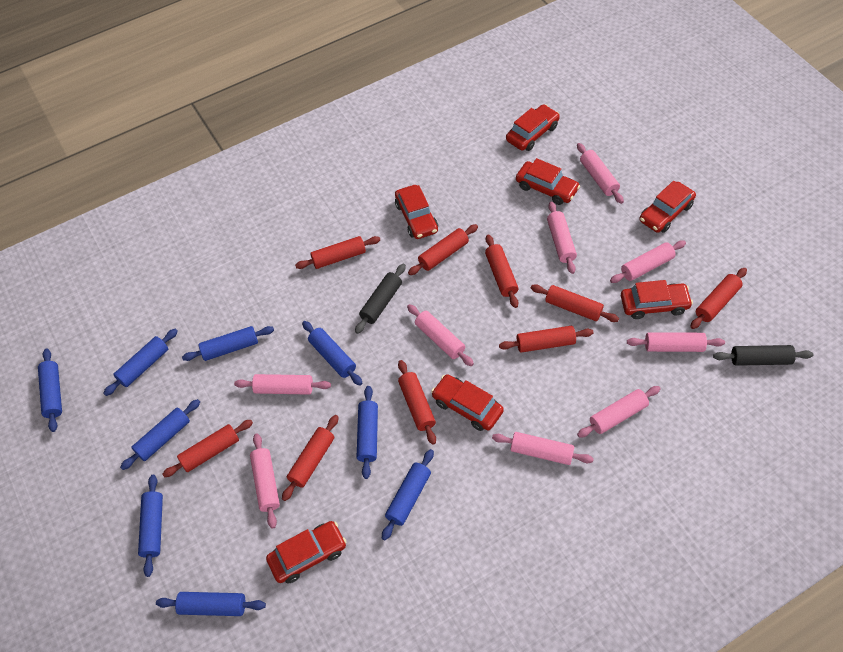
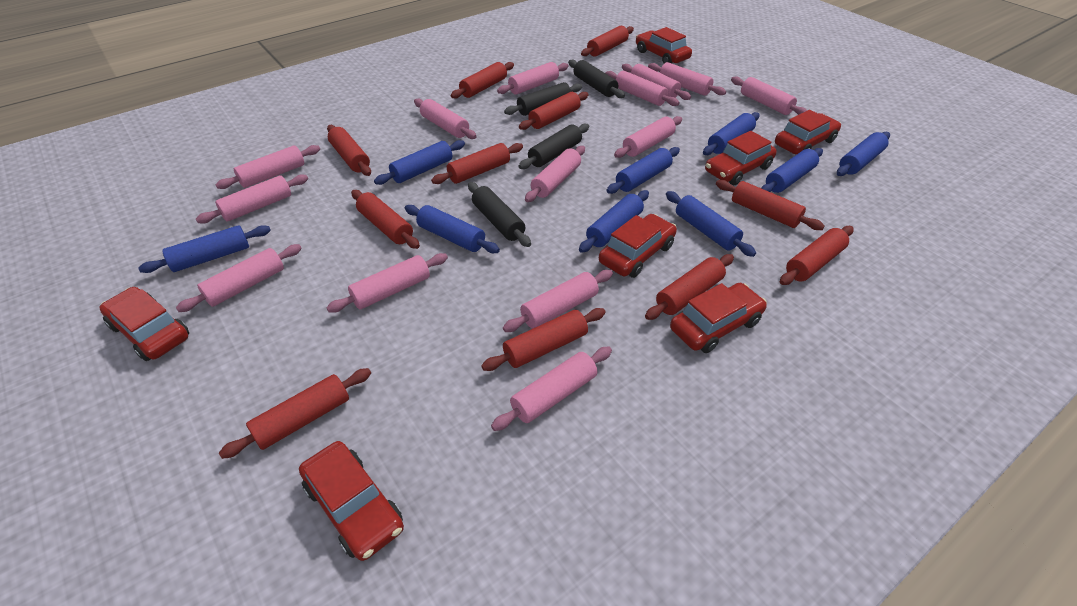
black rolling pin: [355,263,406,334] [713,345,813,366] = 2 -> [468,182,531,247] [504,82,582,116] [519,123,589,169] [568,60,625,98] = 4
pink rolling pin: [234,374,331,395] [250,433,280,529] [407,304,474,366] [492,432,594,465] [547,202,577,274] [577,143,624,204] [577,386,661,438] [610,241,686,283] [627,332,725,352] = 9 -> [176,244,302,312] [196,175,308,223] [215,145,320,189] [326,253,448,312] [414,99,477,139] [491,346,612,431] [497,62,569,95] [503,270,613,332] [525,146,585,202] [606,71,680,106] [614,116,682,158] [622,64,691,100] [648,62,726,96] [731,76,807,115] = 14
red rolling pin: [162,420,253,477] [282,415,339,501] [295,236,380,269] [398,360,436,445] [408,224,478,275] [485,234,519,308] [499,326,594,353] [531,284,619,322] [690,268,747,329] = 9 -> [219,368,371,459] [327,125,371,176] [351,190,420,249] [431,143,523,184] [451,62,514,99] [481,308,606,371] [519,92,589,130] [581,26,634,57] [645,254,734,320] [716,180,825,230] [780,226,854,285] = 11

